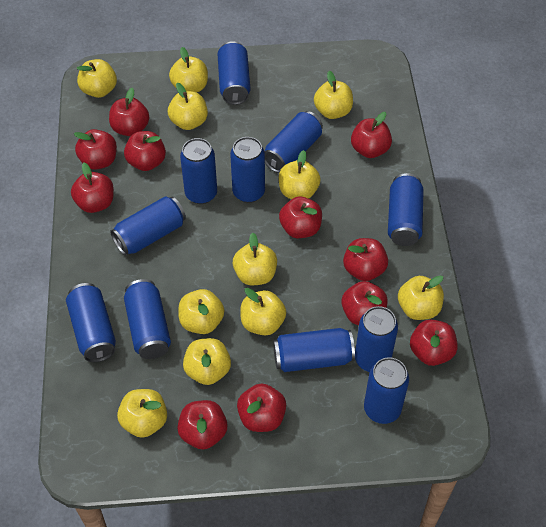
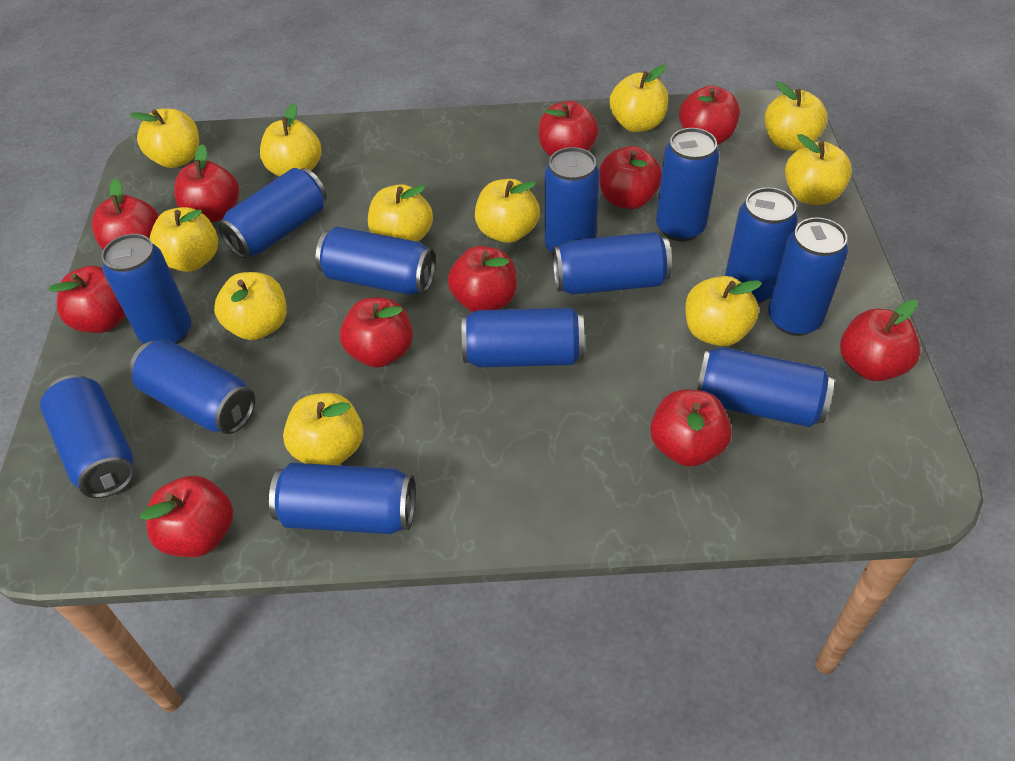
blue can: [66,283,116,362] [110,196,186,256] [124,279,171,359] [180,138,217,204] [217,41,250,105] [230,137,265,203] [265,111,323,173] [273,328,355,372] [355,306,398,372] [364,357,409,424] [388,173,424,246] = 11 -> [40,375,134,498] [101,234,191,344] [130,339,255,434] [217,168,327,259] [269,463,415,534] [316,227,436,295] [462,308,585,367] [545,147,600,253] [553,232,672,295] [656,128,719,241] [697,347,834,427] [725,187,798,304] [768,217,848,336] = 13

